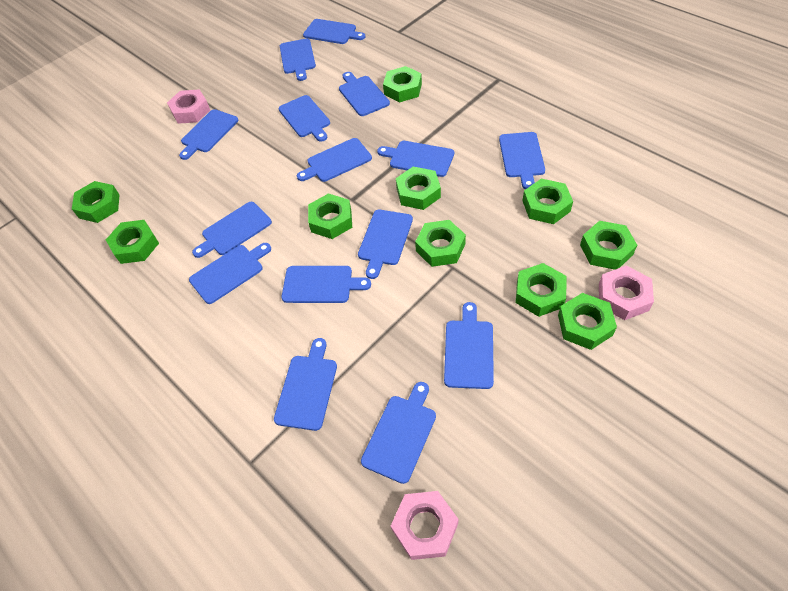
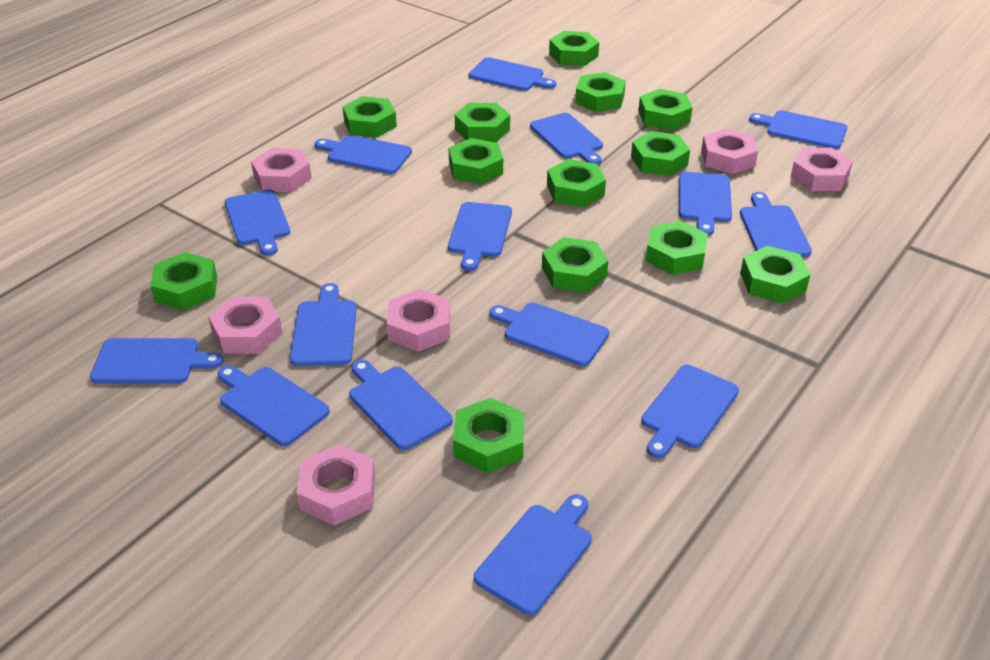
green nut: [72,181,120,223] [106,220,159,264] [308,193,352,239] [383,66,422,103] [396,167,441,210] [415,220,466,267] [515,263,567,317] [523,179,573,224] [558,293,617,350] [580,221,637,270] = 10 -> [150,252,217,310] [342,96,397,138] [449,138,503,184] [453,398,524,473] [455,103,510,142] [542,237,608,292] [547,159,606,207] [549,31,599,66] [575,72,626,112] [631,131,690,176] [638,89,692,131] [646,221,708,275] [740,246,810,303] = 13
pink nut: [167,89,210,124] [391,491,459,560] [599,266,654,320] = 3 -> [208,296,282,354] [251,148,312,192] [297,444,375,526] [387,289,450,352] [701,128,758,174] [790,148,853,191] = 6

